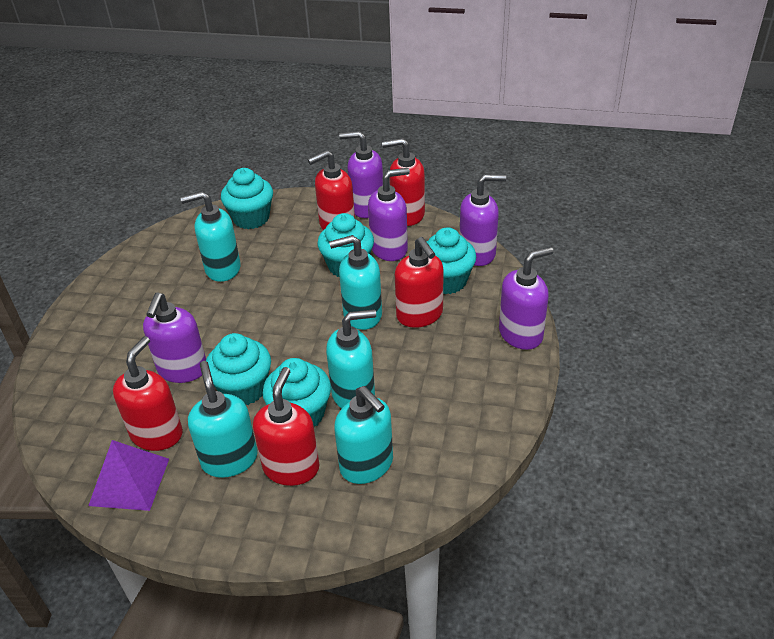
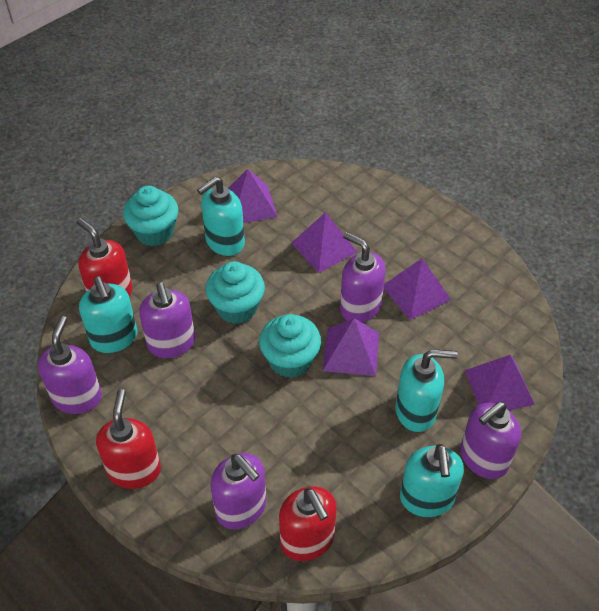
purple pyramid: [88,440,169,511] = 1 -> [228,169,277,223] [291,212,357,273] [323,318,379,376] [384,258,451,320] [465,355,535,410] = 5
red soap dispenser: [113,336,183,451] [253,367,320,486] [308,150,355,230] [382,138,425,226] [395,237,444,328] = 5 -> [76,218,133,297] [96,389,161,489] [279,486,337,561] = 3
turquoise cupcake: [206,333,271,405] [221,168,273,229] [263,358,331,427] [317,213,374,277] [427,227,476,294] = 5 -> [123,186,178,246] [206,261,265,324] [259,314,321,378] = 3
turquoise soap dispenser: [180,191,241,282] [188,361,258,478] [326,309,376,409] [329,235,382,330] [334,386,393,484] = 5 -> [79,277,138,353] [197,177,245,256] [396,349,458,432] [400,444,464,517] = 4

